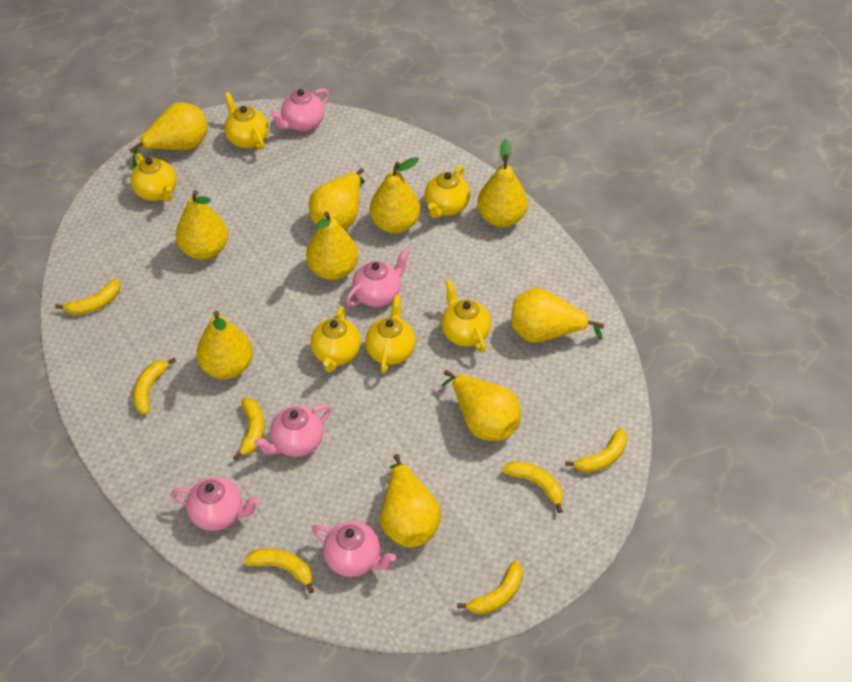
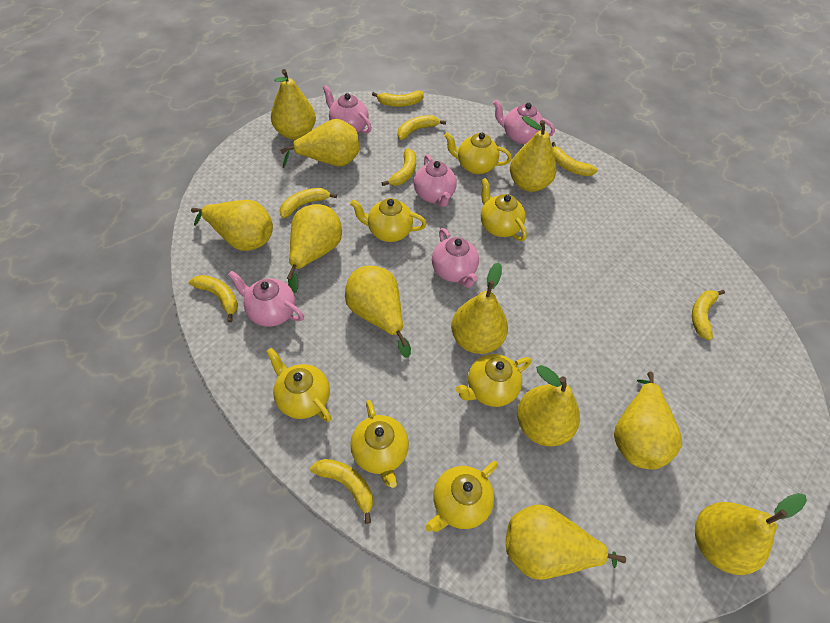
yellow banana: [55,279,121,315] [133,358,176,414] [233,398,265,460] [244,548,314,593] [457,560,523,615] [502,461,563,513] [565,428,627,473] = 7 -> [189,275,238,322] [280,188,337,218] [310,459,373,524] [372,91,424,107] [382,148,416,186] [398,115,446,140] [551,142,598,176] [692,290,725,340] = 8
yellow pear: [129,102,208,168] [176,190,228,260] [196,311,253,379] [306,212,358,280] [309,168,365,230] [370,157,420,234] [380,454,441,547] [441,370,521,441] [477,139,528,227] [511,288,604,343] = 10 -> [191,200,273,251] [271,69,316,140] [280,119,359,168] [286,204,342,293] [345,265,411,357] [451,262,508,354] [506,504,626,580] [510,116,557,192] [517,365,580,446] [614,372,682,469] [695,493,807,575] = 11
yellow teapot: [130,153,177,202] [224,92,268,150] [310,306,361,373] [365,295,415,374] [425,166,470,218] [441,279,491,353] = 6 -> [266,348,332,422] [350,198,427,242] [350,400,409,488] [425,461,497,532] [444,132,512,174] [456,354,531,407] [481,178,527,241] = 7

